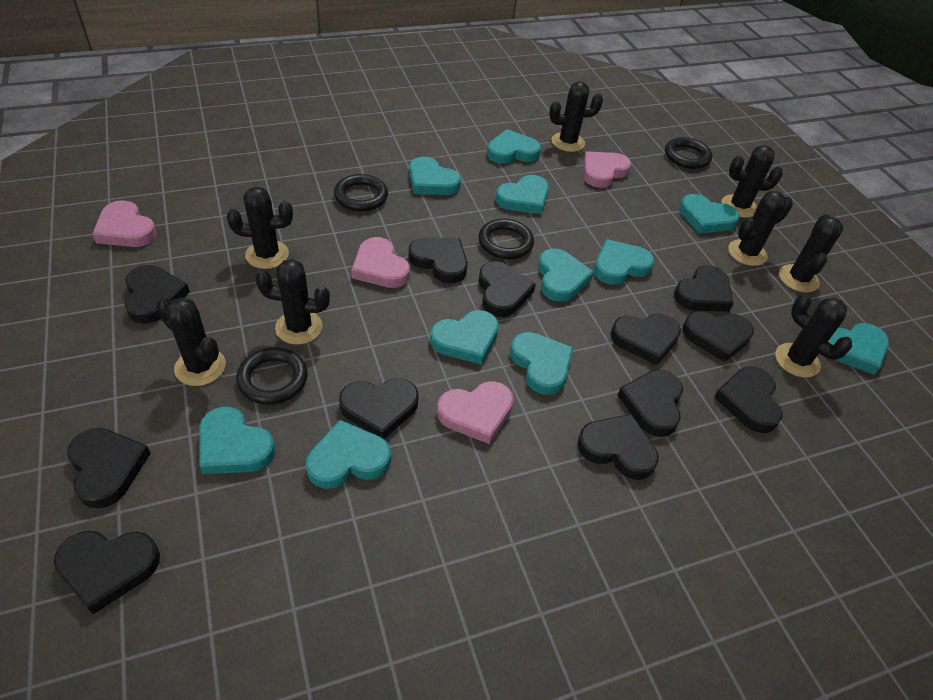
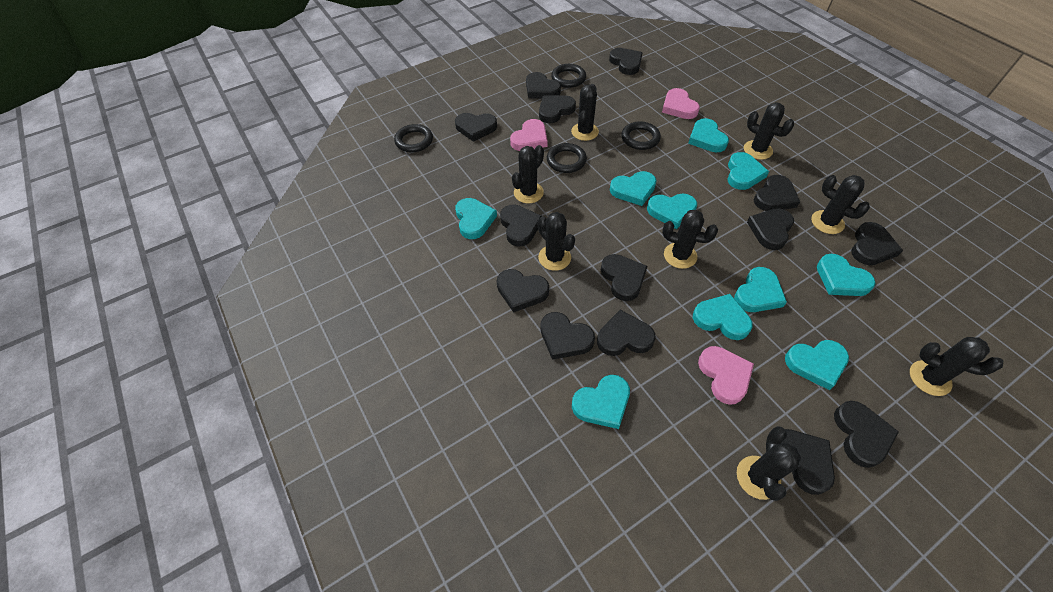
black heart: [54,531,160,614] [67,428,151,508] [124,265,190,324] [339,378,419,439] [409,238,468,283] [479,261,536,317] [577,414,659,480] [611,314,681,365] [617,370,683,437] [674,265,734,312] [683,311,754,362] [714,366,783,433] = 12 -> [455,113,497,142] [497,269,549,313] [500,204,542,247] [526,72,561,99] [539,95,576,123] [541,312,595,360] [597,310,656,356] [601,254,647,301] [609,48,643,75] [747,208,794,250] [754,175,800,211] [781,429,835,495] [834,401,899,468] [851,222,903,265] = 14
pink heart: [92,200,157,247] [352,237,410,288] [437,381,514,444] [583,151,631,188] = 4 -> [510,119,548,151] [662,88,700,119] [698,346,754,405] = 3
turquoise heart: [199,406,275,474] [306,420,391,489] [409,157,461,195] [430,310,499,365] [487,129,541,164] [496,175,549,214] [510,332,574,395] [538,248,594,302] [594,239,654,285] [679,194,739,234] [828,323,889,375] = 11 -> [455,198,497,239] [572,375,630,429] [610,171,656,206] [647,194,697,229] [688,118,729,152] [693,294,753,340] [727,152,769,190] [734,267,787,312] [785,340,849,390] [817,254,876,296] = 10

